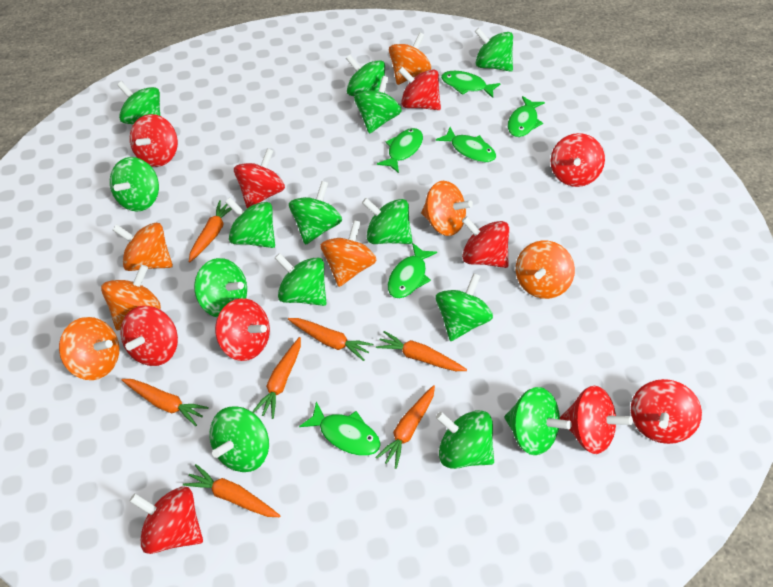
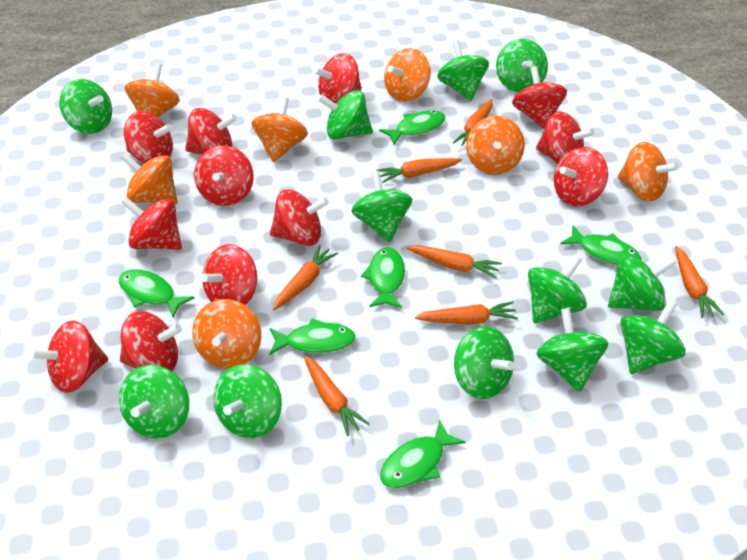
green spinning top: [110,157,159,212] [117,81,160,124] [194,258,247,317] [209,406,269,472] [225,198,275,248] [275,253,326,306] [289,181,342,245] [346,55,385,96] [354,76,402,134] [362,198,412,244] [436,273,493,341] [436,410,494,469] [475,28,513,72] [504,387,572,455] = 14 -> [59,79,112,134] [119,365,189,439] [213,364,282,438] [318,90,373,139] [351,170,412,243] [437,40,489,101] [454,326,515,399] [496,39,548,93] [528,255,587,323] [536,308,608,392] [608,255,676,311] [620,300,686,374] = 12
red spinning top: [121,306,178,366] [129,487,203,554] [130,114,178,167] [215,298,270,361] [234,148,285,208] [398,67,441,110] [462,216,509,268] [550,133,605,187] [560,385,633,454] [631,379,702,444] = 10 -> [30,320,108,393] [120,311,182,371] [121,197,182,250] [124,111,173,164] [185,108,237,154] [194,145,254,206] [201,244,257,305] [270,189,329,246] [313,53,362,104] [512,66,567,129] [536,112,594,164] [554,147,608,206] = 12

